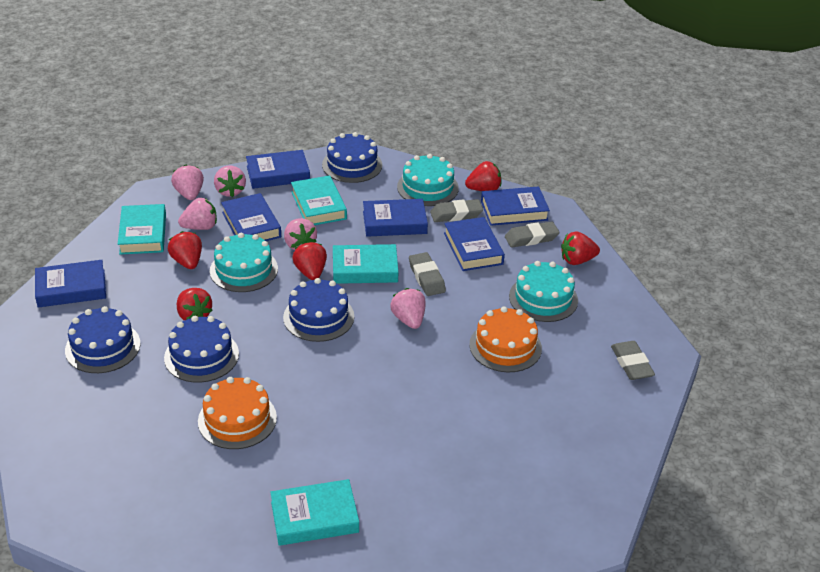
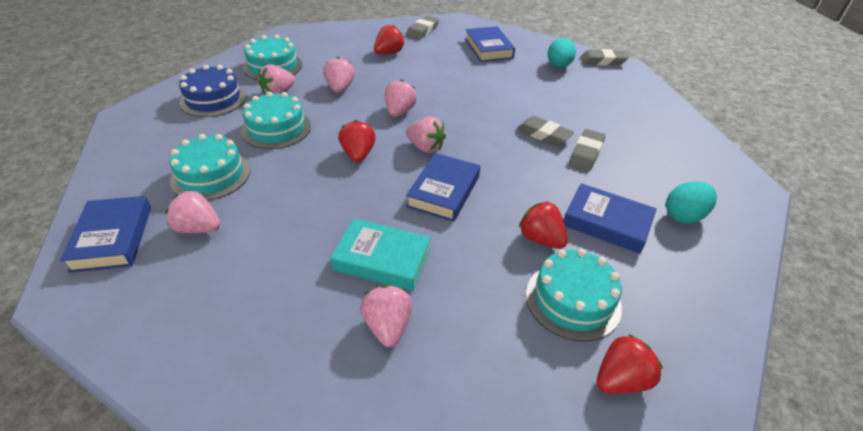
blue book: [35,260,106,307] [221,193,281,241] [246,150,310,189] [363,199,428,237] [444,217,505,271] [481,186,550,226] = 6 -> [60,196,151,273] [406,153,480,222] [465,26,515,62] [563,183,657,254] = 4
blue cake: [65,306,140,373] [164,316,239,383] [283,278,354,342] [322,132,382,183] = 4 -> [179,65,246,117] = 1
orange cake: [198,377,277,449] [469,306,542,372] = 2 -> none = 0
pink strawberry: [171,164,204,200] [178,198,217,230] [214,166,246,197] [284,218,317,250] [390,288,426,329] = 5 -> [166,190,220,233] [258,64,295,95] [323,57,355,93] [360,285,412,347] [385,79,417,117] [406,117,446,153] = 6
red strawberry: [168,231,202,269] [177,288,213,321] [292,241,327,280] [465,161,501,191] [561,231,600,265] = 5 -> [339,120,376,162] [374,25,405,54] [519,201,568,249] [597,334,663,394] = 4
turquoise book: [118,204,166,255] [270,479,359,546] [291,175,347,225] [333,244,398,284] = 4 -> [330,219,431,291] = 1
turquoise cake: [210,233,278,292] [397,154,459,206] [509,261,578,322] = 3 -> [169,134,250,200] [241,92,311,149] [243,35,302,80] [526,249,622,341] = 4
turquoise egg: none = 0 -> [548,38,576,68] [666,181,717,224] = 2

